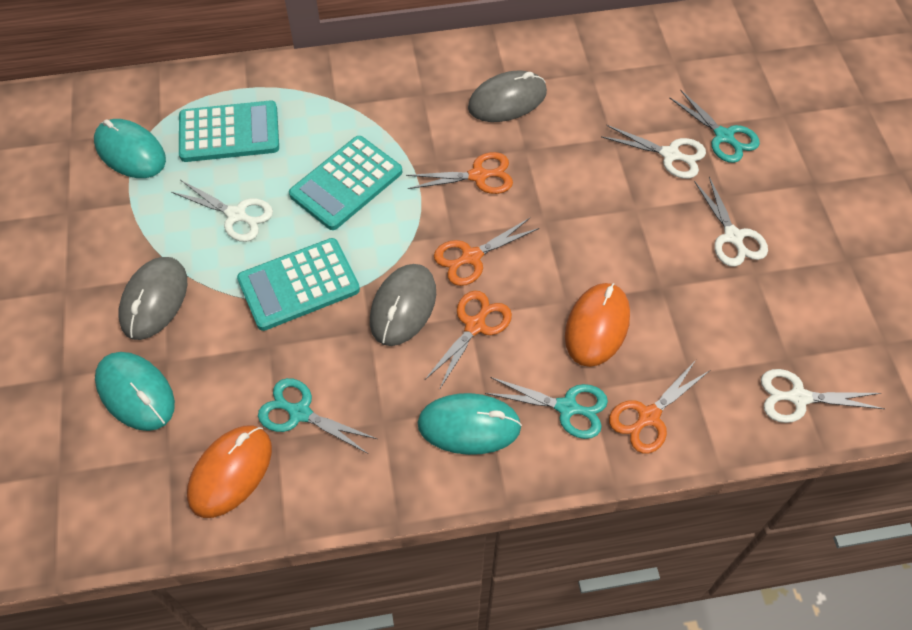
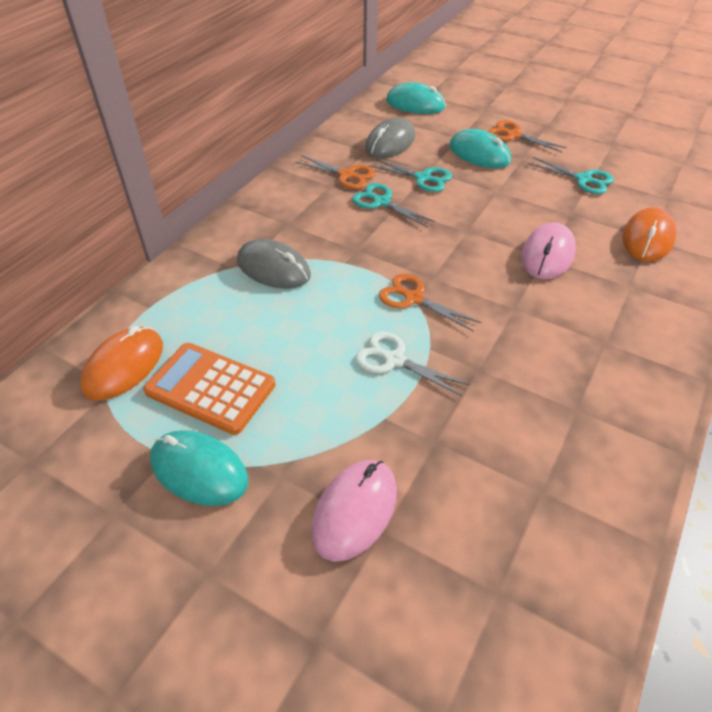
grey mouse: [118,257,187,340] [370,264,436,346] [468,71,547,122] = 3 -> [237,239,311,289] [365,118,415,158] = 2
orange calculator: none = 0 -> [143,343,275,435] = 1
orange scissors: [406,152,513,194] [424,291,512,390] [434,218,539,286] [609,360,709,453] = 4 -> [295,155,376,189] [379,274,481,332] [488,120,567,152] = 3
pink mouse: none = 0 -> [311,460,397,562] [521,222,576,279] = 2
turquoise calculator: [179,101,279,162] [237,238,360,331] [289,136,402,230] = 3 -> none = 0
white scissors: [171,180,273,242] [601,125,706,179] [694,177,768,267] [761,369,885,423] = 4 -> [356,331,470,396] = 1

